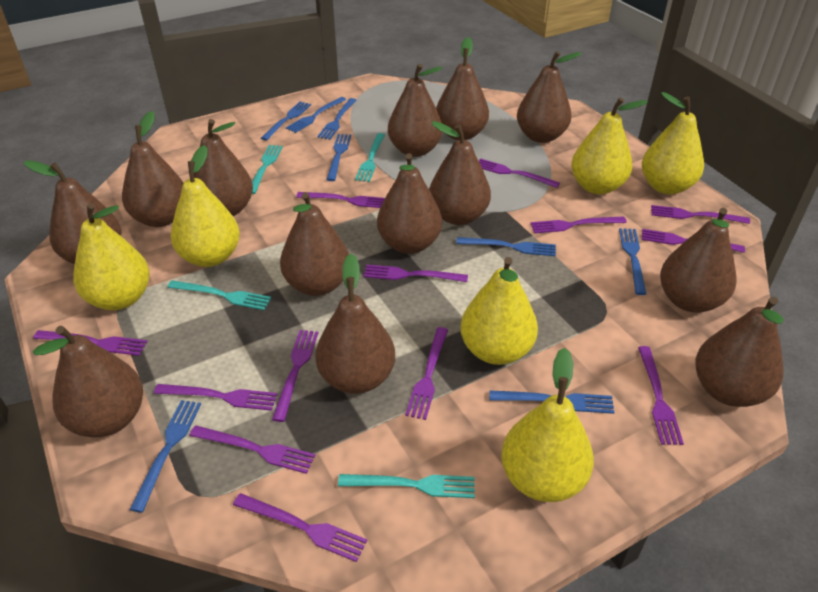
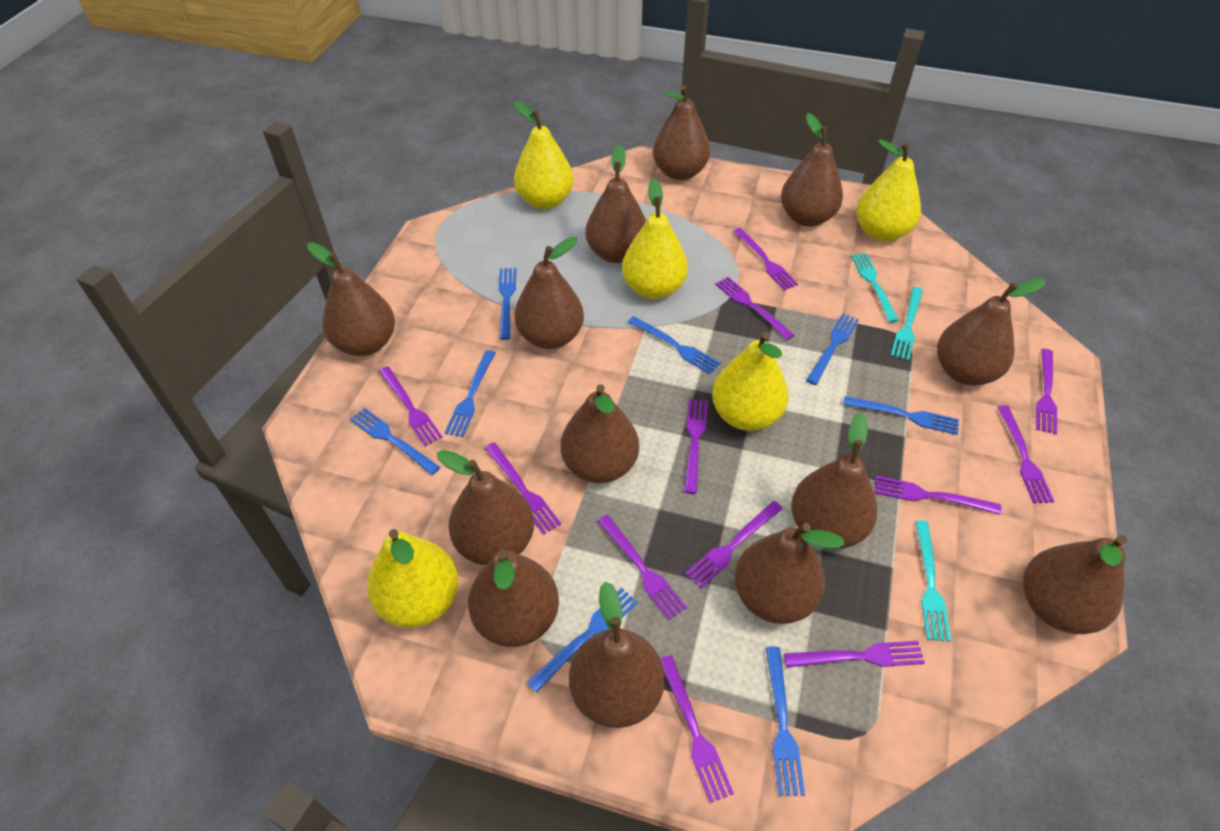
purple fork: [33,330,148,356] [154,384,277,411] [189,425,316,474] [233,493,367,562] [272,330,318,422] [296,192,385,208] [364,265,468,282] [405,327,448,420] [479,158,560,188] [530,217,627,233] [638,346,684,445] [642,229,745,253] [651,205,750,224] = 13 -> [379,367,442,446] [485,443,561,535] [598,515,687,620] [661,655,734,803] [684,399,708,494] [685,501,783,588] [715,277,794,340] [733,228,798,290] [784,641,925,668] [874,476,1001,515] [998,405,1054,503] [1036,349,1057,434] = 12
turquoise fork: [167,280,271,310] [252,145,283,194] [338,474,475,498] [355,133,385,182] = 4 -> [851,253,899,323] [891,287,923,361] [915,520,951,642] = 3
yellow pear: [73,203,150,310] [171,145,240,267] [460,257,538,365] [501,348,594,502] [571,98,648,194] [642,92,704,194] = 6 -> [367,529,458,628] [514,101,574,209] [622,178,688,299] [712,332,789,431] [857,139,921,241] = 5

